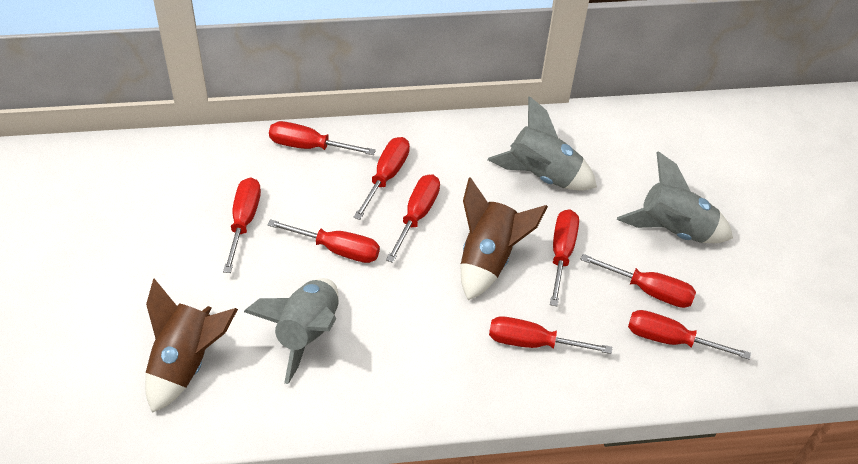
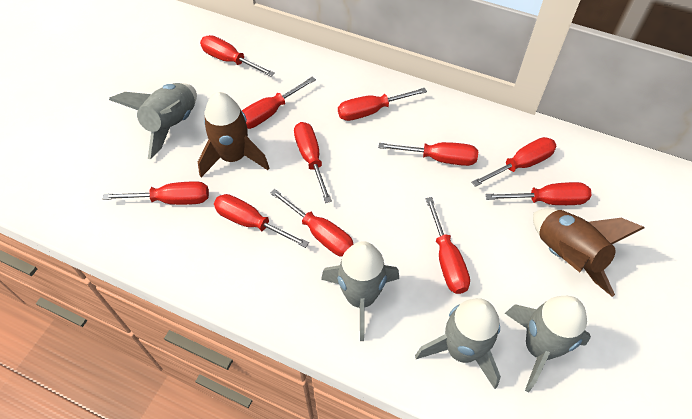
grey rocket: [244,278,339,384] [488,96,597,190] [617,151,733,243] = 3 -> [109,83,197,159] [321,241,399,341] [415,298,501,389] [505,296,591,392] = 4
red screwdriver: [223,177,261,273] [268,219,380,263] [269,121,376,155] [353,137,410,220] [386,174,440,263] [489,316,612,354] [550,210,579,306] [580,254,696,308] [628,310,751,360] = 9 -> [103,181,209,205] [200,35,275,77] [214,194,309,248] [242,76,316,129] [270,189,353,257] [294,122,332,203] [338,88,427,121] [378,142,478,166] [426,197,470,294] [471,137,557,187] [485,182,591,205] = 11

